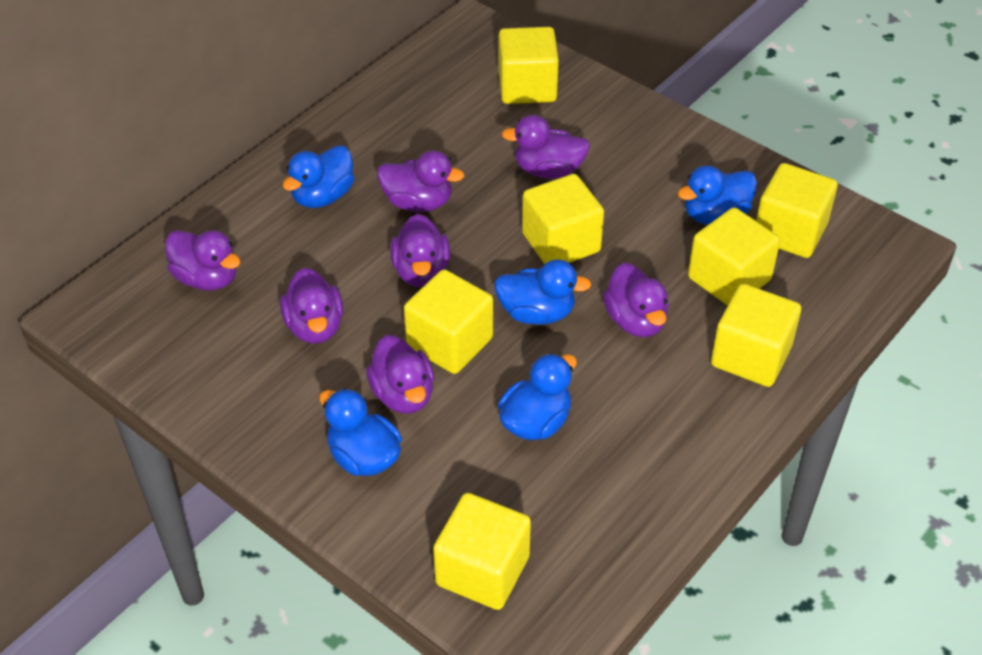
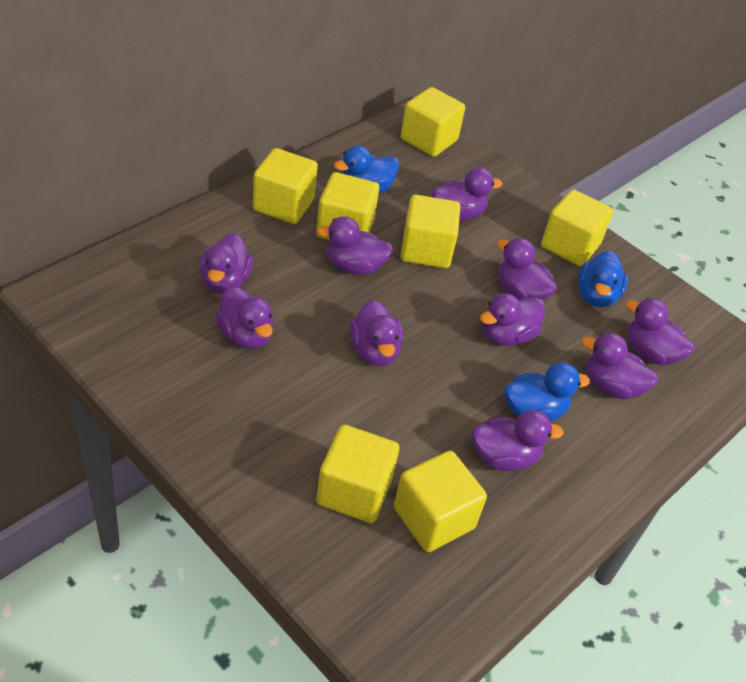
blue duck: [283,145,354,208] [319,388,402,476] [494,260,591,325] [498,353,577,440] [678,165,757,225] = 5 -> [334,145,399,193] [504,362,590,421] [578,251,628,308] = 3
purple duck: [165,230,241,291] [280,268,343,344] [366,335,434,414] [377,151,464,212] [390,214,450,287] [502,115,590,179] [603,263,669,337] = 7 -> [200,233,253,294] [215,286,273,349] [317,216,393,275] [349,300,404,366] [432,167,503,221] [472,410,564,471] [480,293,545,346] [497,238,557,300] [582,333,658,399] [625,298,695,365] = 10

